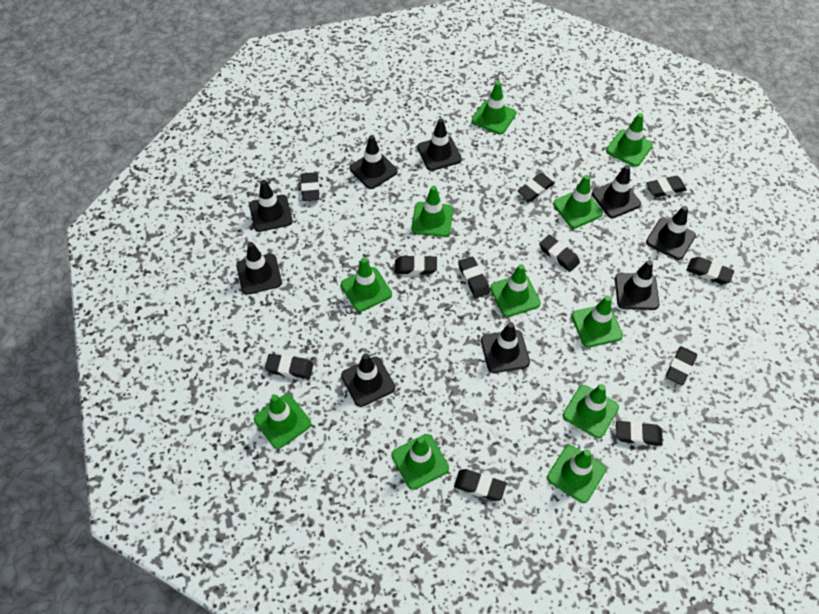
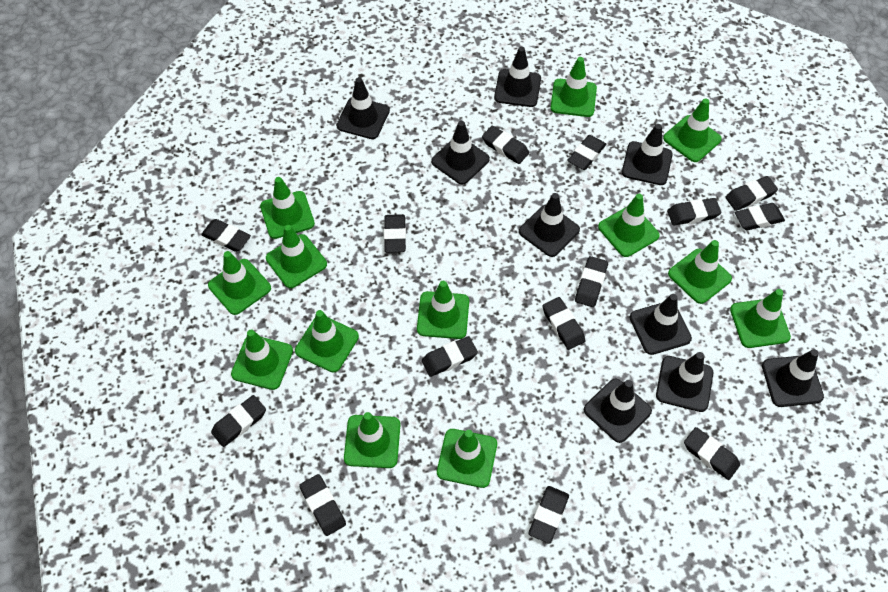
black eraser: [265,354,314,379] [301,172,319,201] [395,255,437,275] [454,469,506,501] [458,256,490,298] [517,173,554,201] [539,235,580,272] [616,421,663,446] [646,176,687,197] [666,346,697,385] [687,257,734,284] = 11 -> [201,219,251,252] [211,395,266,447] [299,474,346,536] [384,214,406,253] [422,336,478,377] [482,126,529,164] [529,486,569,544] [542,297,585,350] [567,135,606,170] [575,256,608,307] [667,198,721,225] [684,427,740,480] [725,176,778,211] [735,203,785,230] = 14
green traffic cone: [254,394,311,449] [341,258,392,312] [392,434,449,490] [412,186,453,237] [472,81,516,134] [490,264,541,317] [547,445,606,503] [553,175,603,228] [563,384,619,438] [572,295,623,347] [606,113,653,167] = 11 -> [208,251,271,315] [231,330,293,390] [260,177,315,239] [266,225,327,288] [295,310,359,373] [344,412,400,468] [417,281,469,339] [437,429,497,488] [550,57,597,117] [598,194,660,257] [663,98,722,162] [668,240,732,304] [730,289,791,348] = 13

